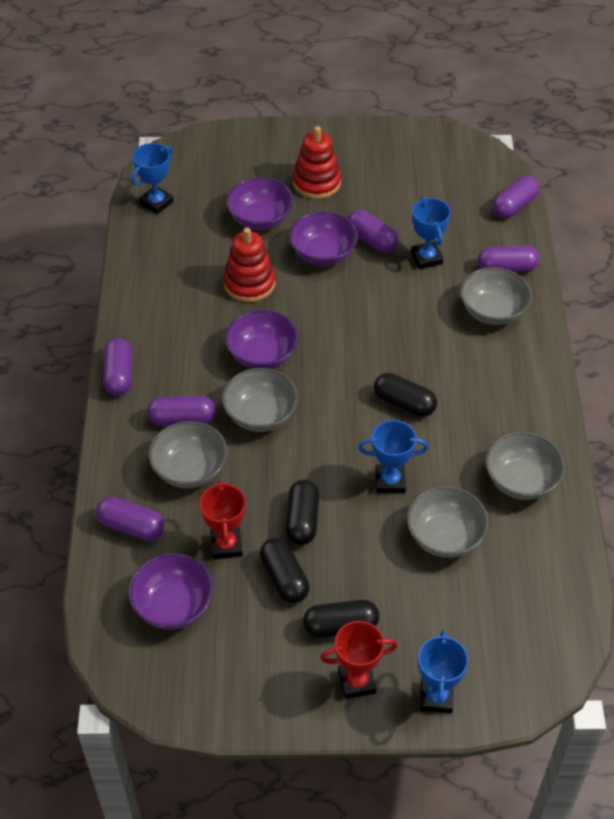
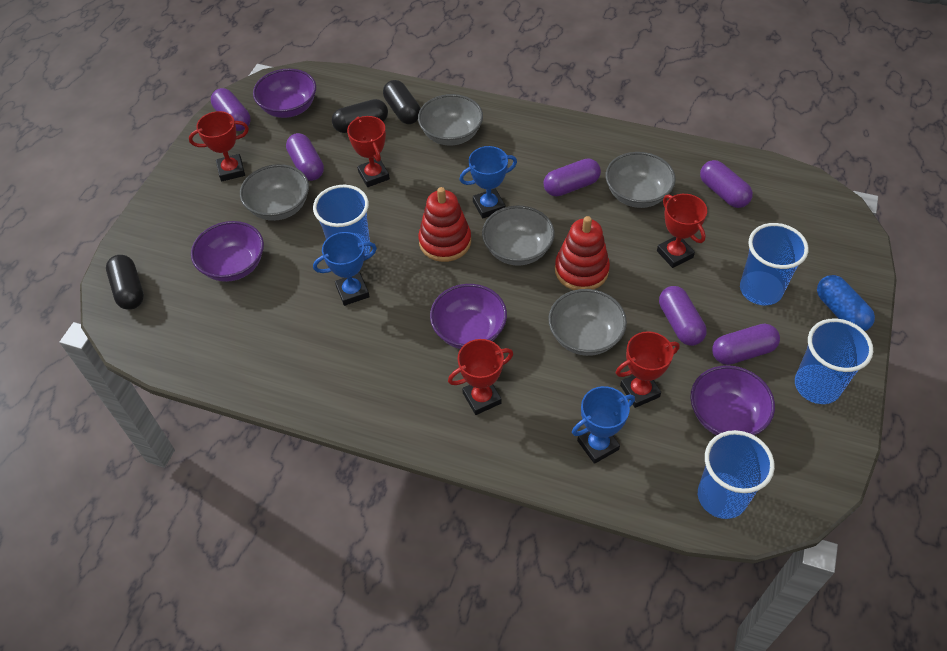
black capsule: [260,538,310,603] [286,479,319,545] [303,600,379,638] [374,373,437,417] = 4 -> [106,255,144,310] [332,99,388,133] [383,80,421,124] = 3
blue capsule: none = 0 -> [817,275,875,331] = 1
blue cup: none = 0 -> [313,185,371,256] [698,430,775,519] [740,223,808,305] [795,318,873,404] = 4
blue trophy: [131,143,174,214] [358,420,428,493] [411,197,451,269] [418,630,469,713] = 4 -> [313,232,377,306] [459,146,517,218] [572,386,635,464] = 3
red trophy: [200,480,246,559] [320,621,397,699] = 2 -> [189,111,249,181] [347,116,390,187] [448,339,513,415] [616,331,680,408] [657,194,707,268] = 5

